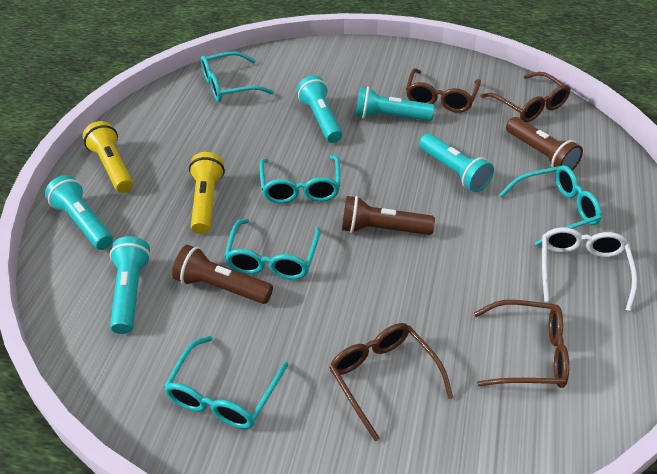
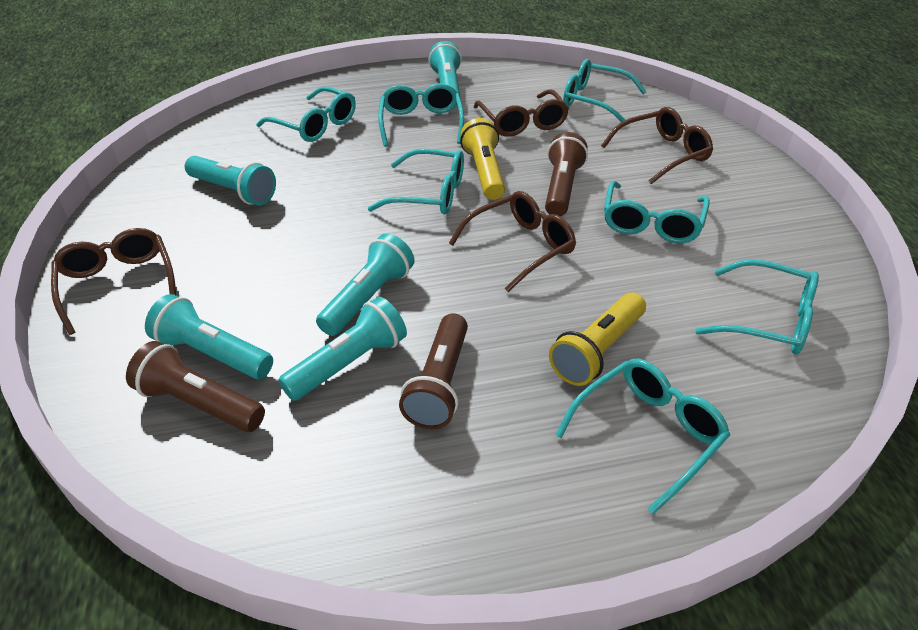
turquoise glasses: [164,336,288,429] [201,51,274,102] [224,219,320,280] [259,156,341,203] [499,165,602,246] = 5 -> [256,86,356,142] [368,149,464,215] [378,83,464,147] [555,359,730,515] [563,59,647,122] [604,181,710,243] [695,259,819,354] = 7
white glasses: [542,228,637,311] = 1 -> none = 0

